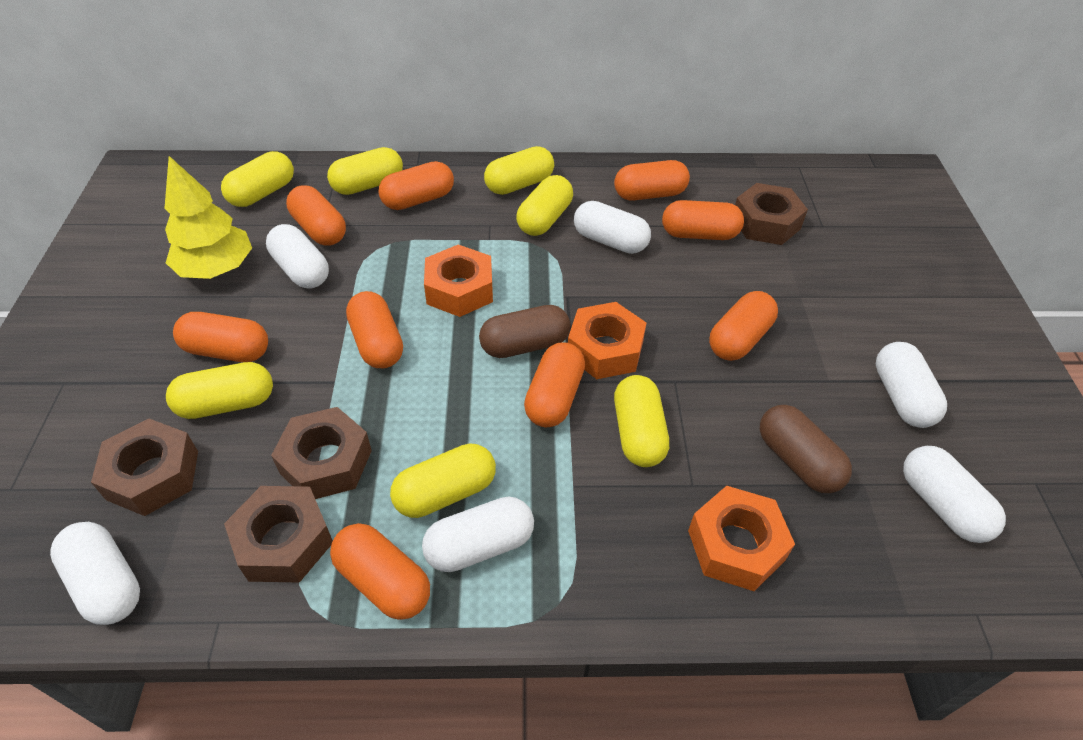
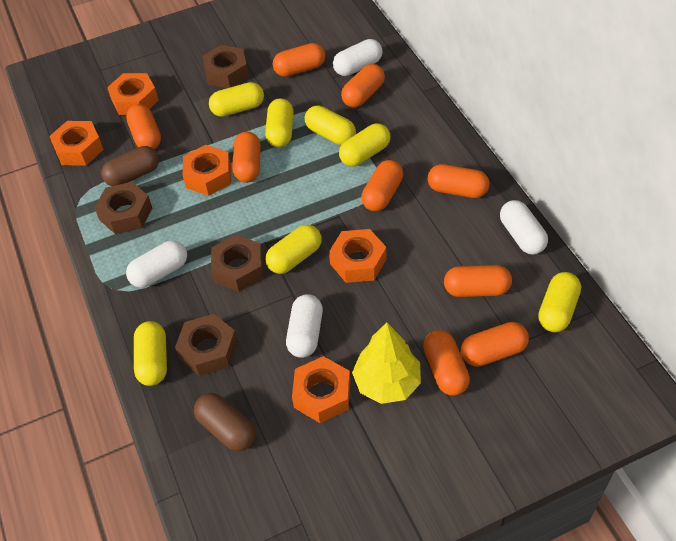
orange nut: [424,244,493,317] [568,302,646,379] [688,486,795,591] = 3 -> [49,121,104,166] [107,73,159,115] [183,145,231,196] [292,356,350,423] [329,229,386,283] = 5
white capsule: [50,522,140,625] [266,224,329,289] [422,497,534,572] [574,201,651,254] [876,342,947,428] [903,446,1006,543] = 6 -> [126,240,187,288] [286,294,323,358] [333,39,383,76] [500,200,548,254] = 4

